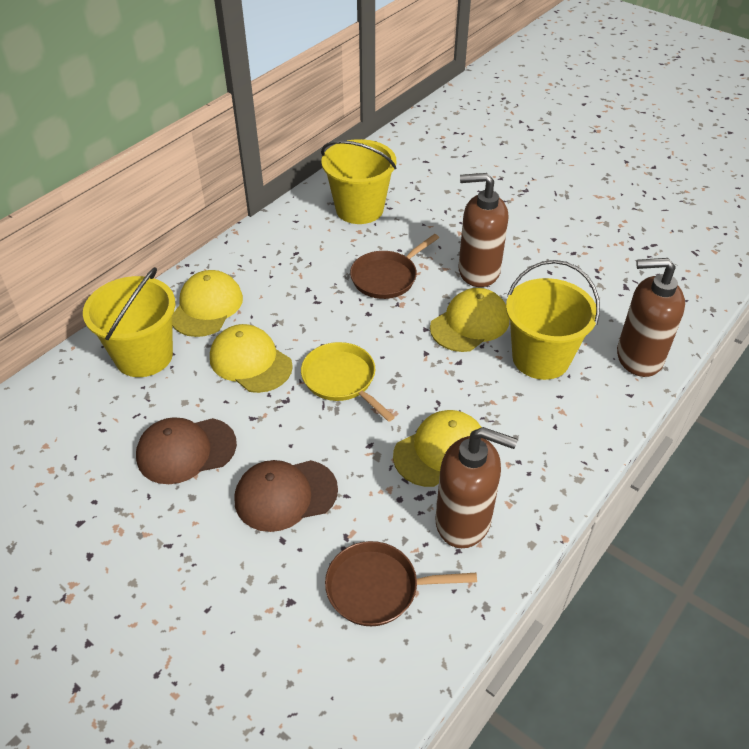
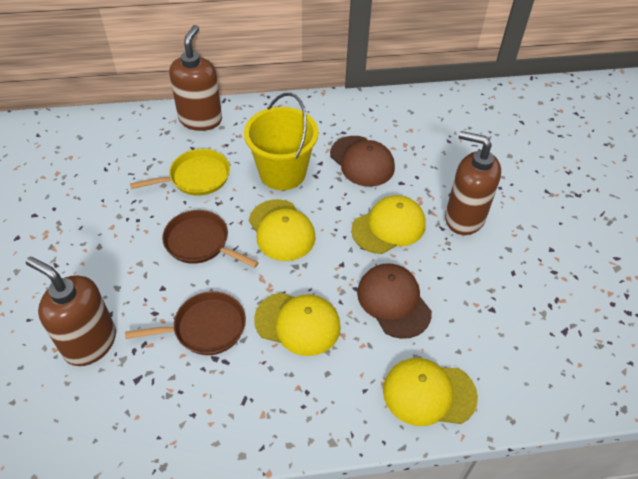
yellow bucket: [83,267,175,377] [321,139,397,224] [506,260,600,380] = 3 -> [244,93,318,190] = 1

